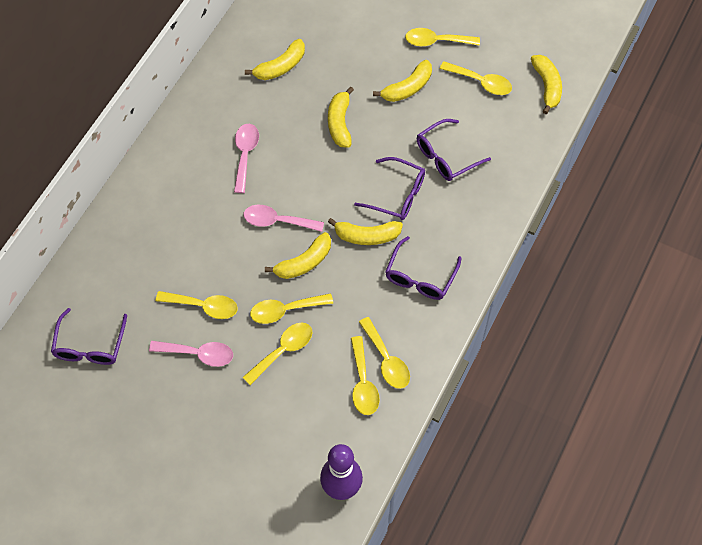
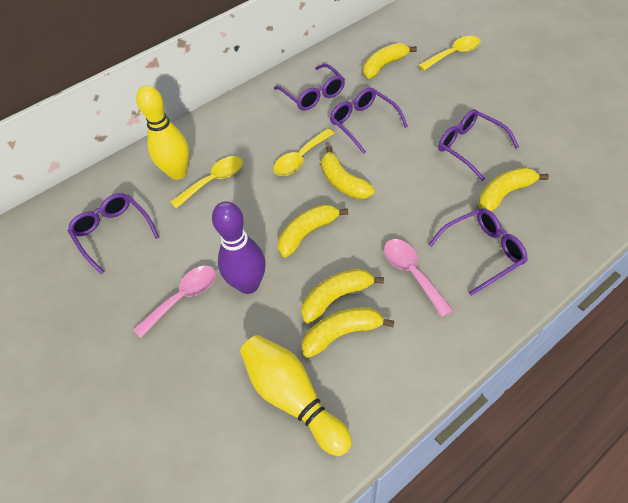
pink spoon: [149,341,233,367] [234,124,259,193] [244,205,324,232] = 3 -> [133,266,216,338] [384,239,453,317] = 2
purple glasses: [51,308,127,365] [354,157,425,220] [385,236,462,300] [417,119,491,181] = 4 -> [68,193,159,274] [274,64,345,110] [330,88,408,154] [428,208,528,296] [438,109,519,181] = 5
yellow bowling pin: none = 0 -> [136,85,190,180] [240,335,352,456] = 2
yellow spoon: [156,291,238,319] [242,323,312,385] [250,293,333,324] [351,336,379,415] [359,317,410,389] [405,28,480,46] [440,61,512,95] = 7 -> [171,156,243,209] [273,128,335,176] [418,36,481,70] = 3

